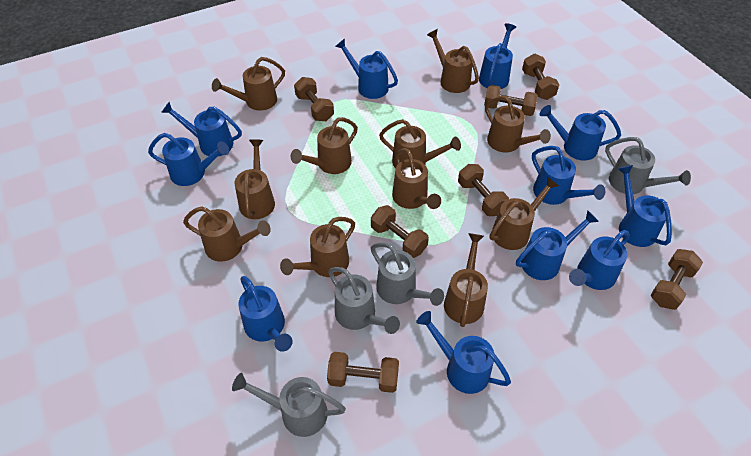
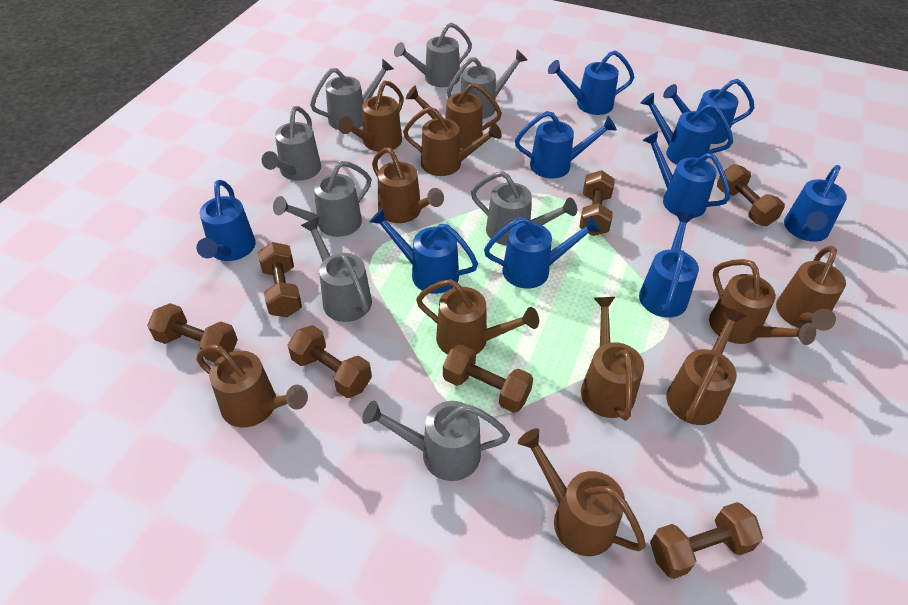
blue watering can: [148,133,229,186] [161,102,242,156] [238,276,293,352] [335,39,398,99] [416,311,511,394] [479,23,516,89] [516,210,599,280] [532,146,605,205] [540,105,621,161] [569,230,630,290] [617,165,672,247] = 11 -> [197,180,256,261] [370,208,478,294] [484,215,601,289] [515,111,617,179] [548,50,634,115] [639,211,699,318] [640,93,733,165] [643,131,730,218] [663,79,755,144] [784,165,847,242] = 10
grey watering can: [232,373,346,437] [328,267,400,334] [371,242,444,306] [605,137,691,194] = 4 -> [262,106,321,181] [273,161,371,237] [301,218,372,322] [310,58,394,130] [362,401,510,481] [394,23,472,87] [447,50,527,119] [471,171,577,245] = 8

